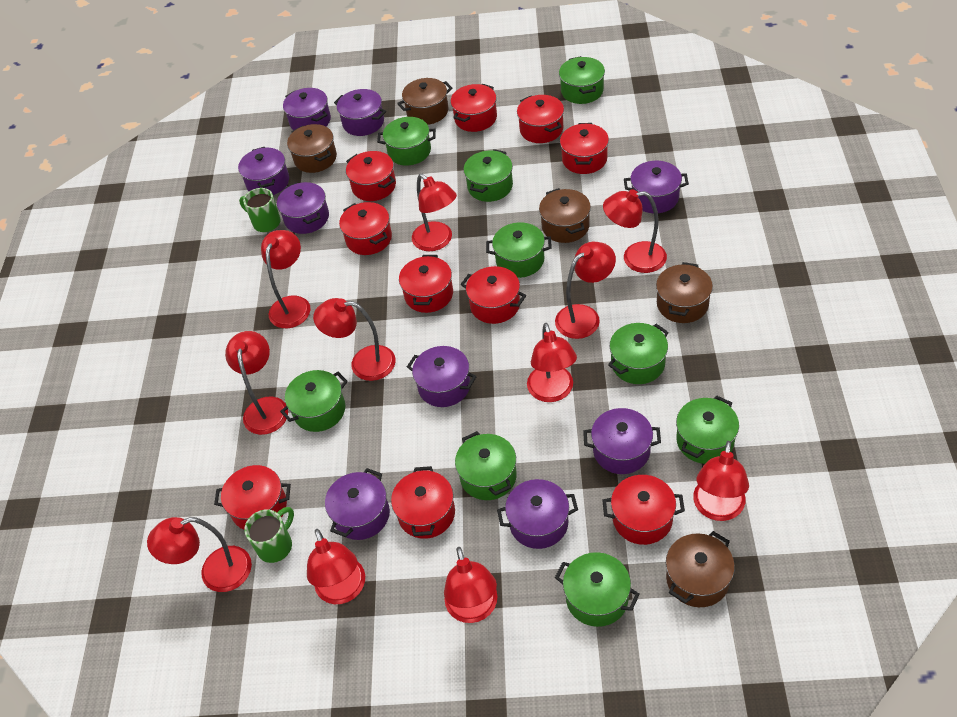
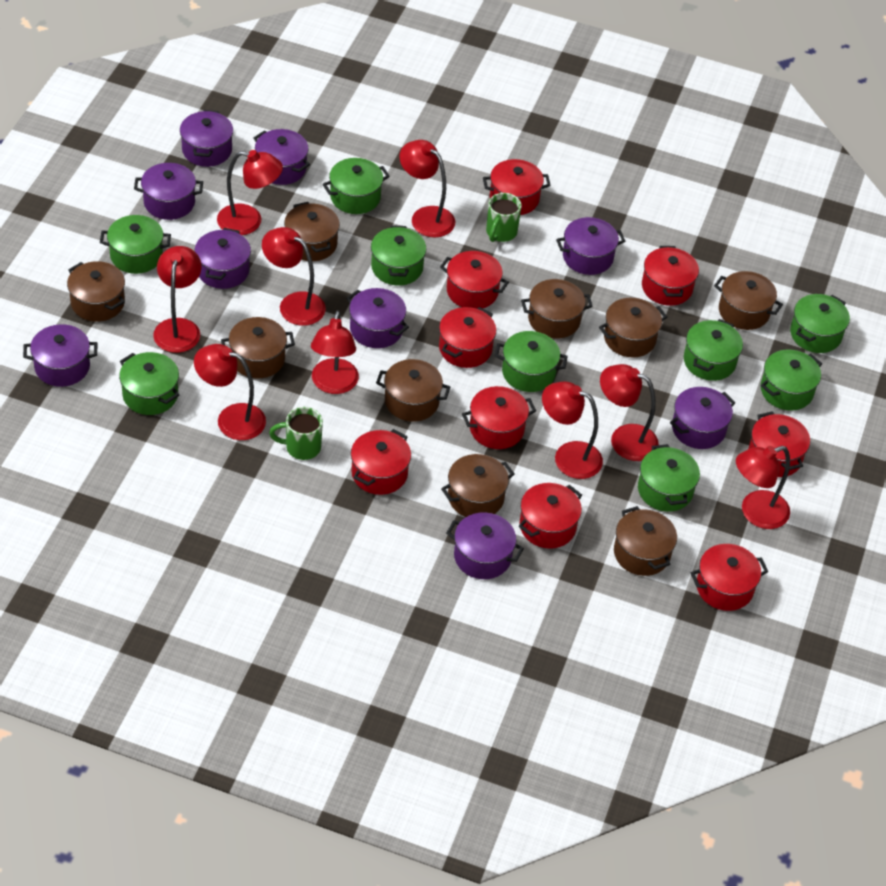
brown pot: [287,124,337,173] [397,78,452,125] [539,188,591,243] [656,262,713,323] [666,531,735,607] = 5 -> [67,261,125,322] [221,317,295,379] [284,202,340,261] [376,359,450,422] [441,454,514,517] [521,279,593,339] [599,298,667,358] [614,506,677,576] [714,271,783,330] = 9
red lamp: [147,517,252,592] [225,331,288,435] [261,230,311,328] [307,529,365,604] [313,298,396,381] [412,174,457,251] [444,547,497,623] [527,323,577,402] [555,242,616,339] [603,189,667,273] [693,441,749,521] = 11 -> [153,246,201,353] [194,344,266,440] [217,150,283,235] [262,227,326,326] [311,311,359,394] [400,140,455,237] [542,381,603,479] [600,364,659,461] [736,446,790,529] = 9
red pot: [214,465,291,530] [339,202,392,255] [346,151,396,201] [391,466,455,539] [399,255,453,313] [451,84,497,132] [461,266,526,324] [517,95,564,143] [560,123,609,174] [602,475,685,545] = 10 -> [351,429,411,495] [439,307,496,368] [440,251,509,309] [462,386,536,449] [483,159,551,215] [519,483,582,549] [642,246,699,306] [690,544,768,611] [748,411,810,477] = 9

